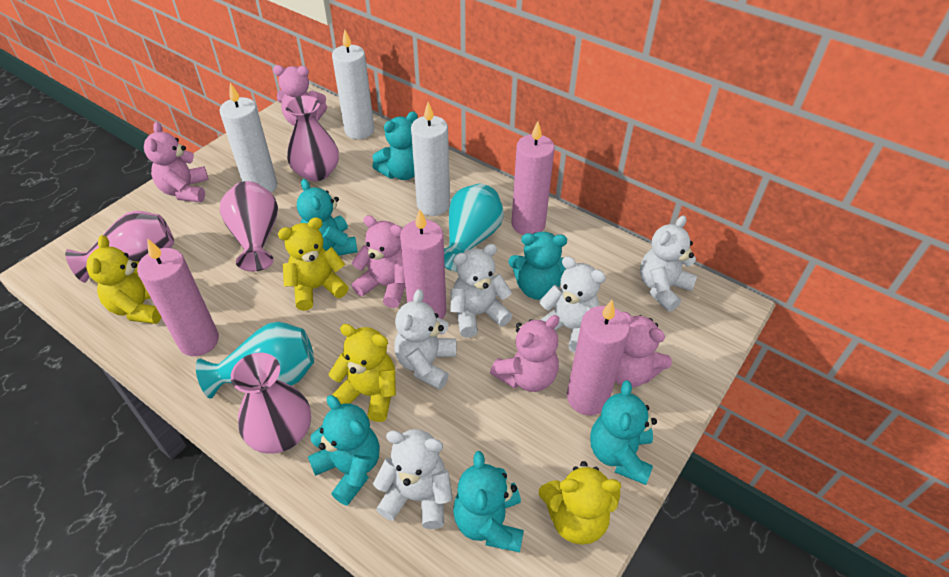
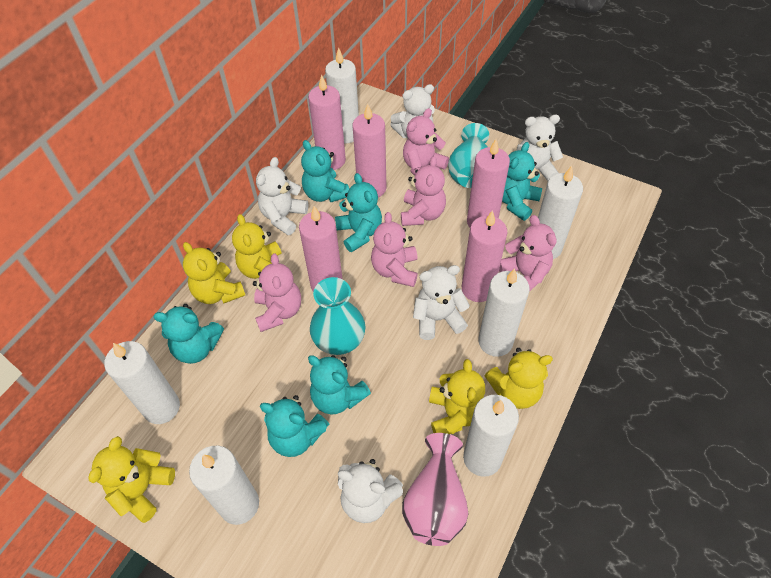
pink candle: [137,239,219,356] [400,209,446,319] [512,121,555,235] [567,300,630,415] = 4 -> [299,206,343,292] [308,74,346,170] [352,104,386,198] [462,210,507,302] [467,139,510,227] = 5
pink vase: [65,210,174,283] [220,181,278,272] [231,353,311,454] [285,96,339,181] = 4 -> [402,433,469,546] = 1
white candle: [219,83,277,193] [332,30,374,139] [411,102,450,216] = 3 -> [104,341,180,424] [189,446,259,525] [325,47,359,144] [463,395,519,477] [478,268,530,357] [538,166,583,259] = 6
yellow teddy bear: [86,235,161,324] [278,217,349,311] [329,324,396,422] [539,461,621,545] = 4 -> [89,436,175,523] [183,242,245,304] [232,214,286,279] [429,359,485,434] [485,348,553,409] = 5

